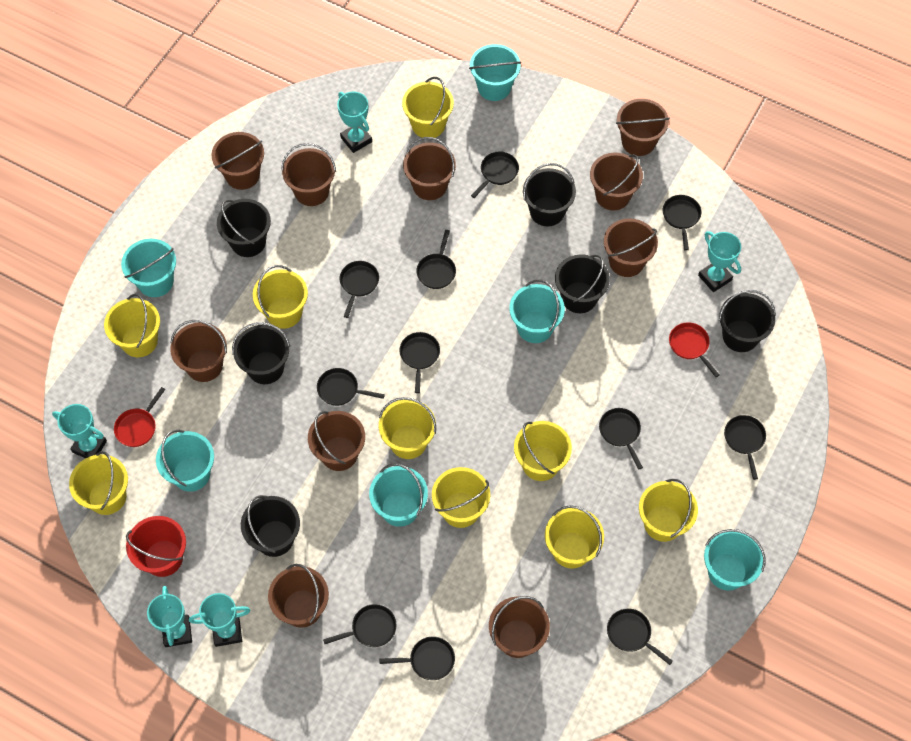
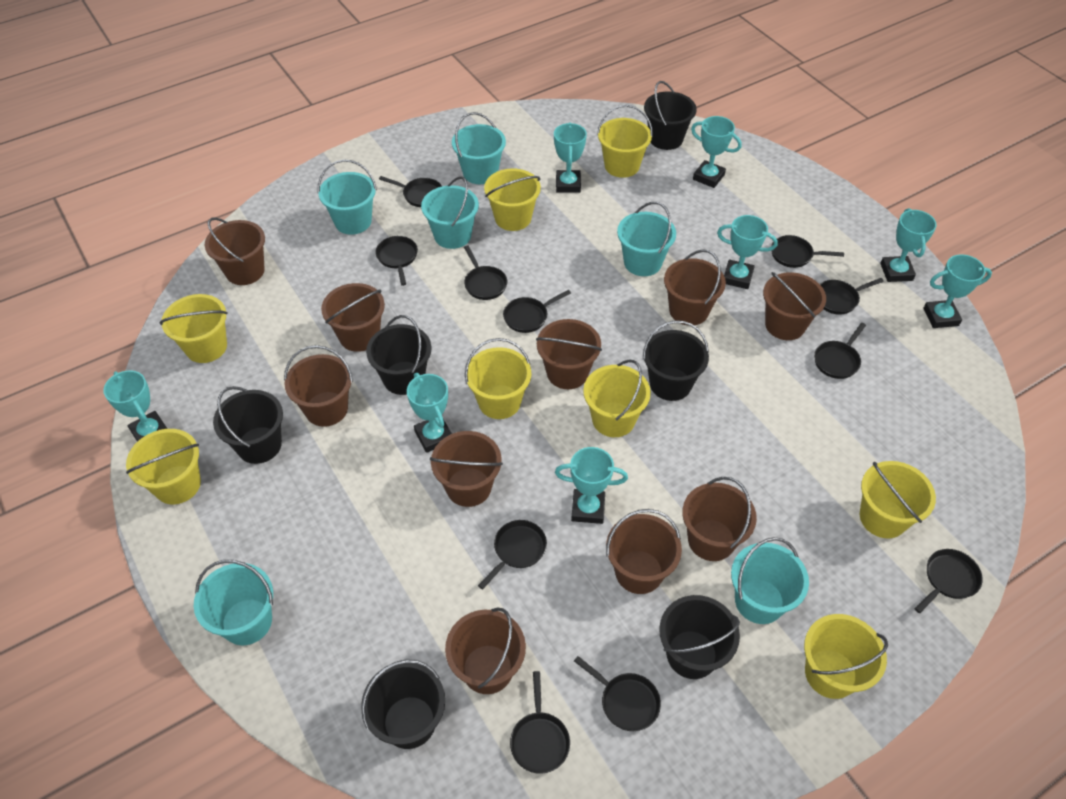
red bucket: [126,516,186,577] = 1 -> none = 0
red pan: [114,387,165,447] [669,322,719,377] = 2 -> none = 0
turquoise trophy: [52,404,107,458] [147,586,192,647] [189,593,251,647] [337,92,372,153] [698,231,741,292] = 5 -> [103,370,167,442] [407,373,452,453] [554,123,587,193] [555,447,628,524] [691,116,742,188] [717,215,778,289] [880,208,937,282] [923,254,992,328] = 8
yellow bucket: [69,451,128,515] [104,294,160,357] [253,265,308,329] [379,397,436,459] [402,77,454,138] [432,467,490,528] [514,421,572,481] [545,505,604,568] [639,479,698,542] = 9 -> [126,429,201,504] [159,294,228,363] [465,338,531,419] [484,168,541,231] [583,360,651,437] [597,105,653,178] [804,614,888,699] [860,461,936,539] = 8

